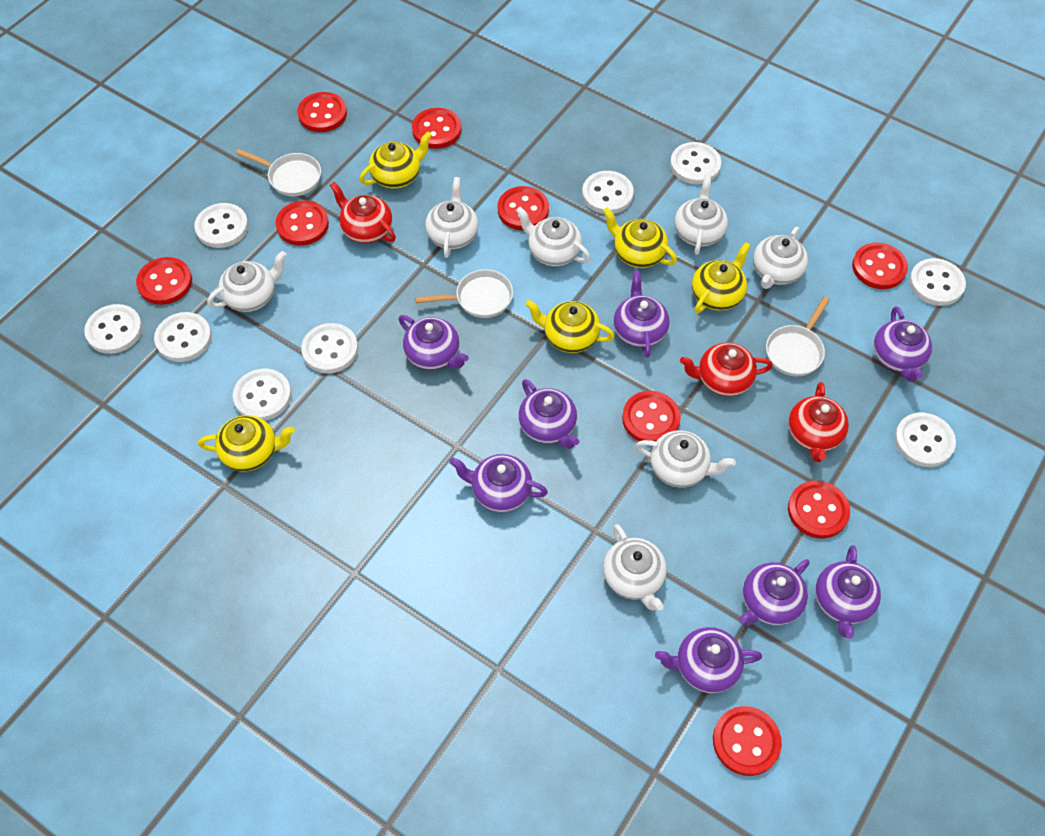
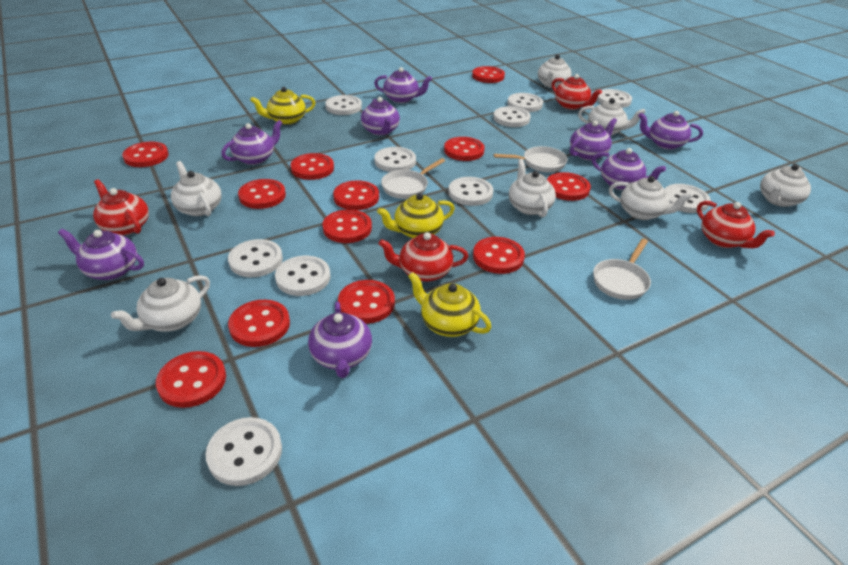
red button: [136,257,192,305] [275,201,329,246] [297,92,347,132] [412,108,461,149] [498,186,549,230] [622,391,681,441] [713,706,782,776] [788,481,850,539] [852,243,908,289] = 9 -> [122,142,168,167] [156,351,226,408] [228,300,290,347] [238,179,286,209] [291,153,334,180] [322,209,372,243] [333,180,379,210] [338,280,395,324] [444,137,484,161] [472,66,505,83] [473,237,525,274] [547,172,591,201] = 12
red teapot: [330,182,396,243] [680,343,773,396] [788,382,849,462] = 3 -> [93,179,149,235] [378,232,468,282] [552,74,602,110] [697,201,775,248] = 4
white button: [84,304,143,354] [154,312,212,362] [194,203,248,248] [233,369,292,421] [301,323,358,374] [582,171,634,214] [670,142,721,184] [894,413,956,467] [909,258,966,306] = 9 -> [206,417,282,486] [228,239,283,277] [275,256,330,296] [325,95,362,115] [374,147,416,172] [448,177,493,206] [493,106,531,127] [507,93,543,112] [597,89,632,108] [665,184,711,213] = 10
yellow teapot: [198,415,295,472] [359,132,432,189] [525,300,614,353] [603,208,677,268] [692,242,751,313] = 5 -> [250,87,315,125] [377,193,455,238] [408,272,492,337] = 3

